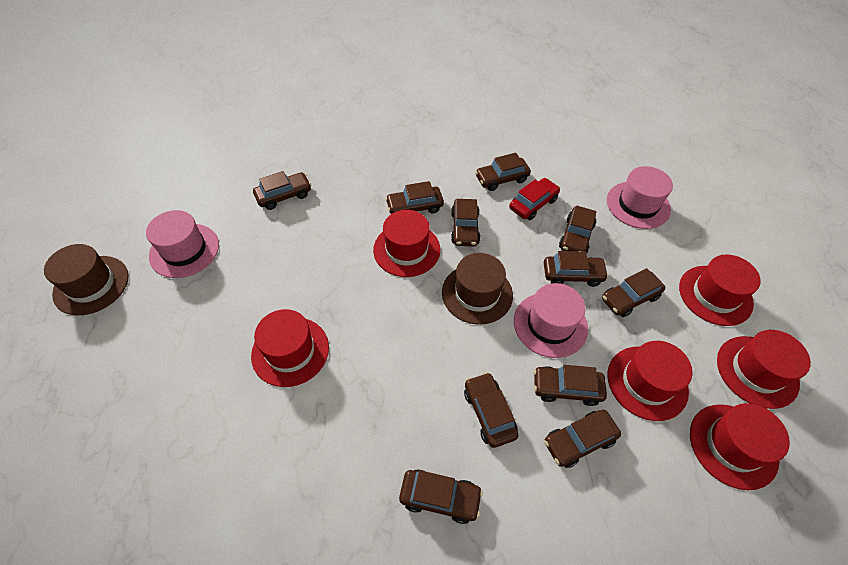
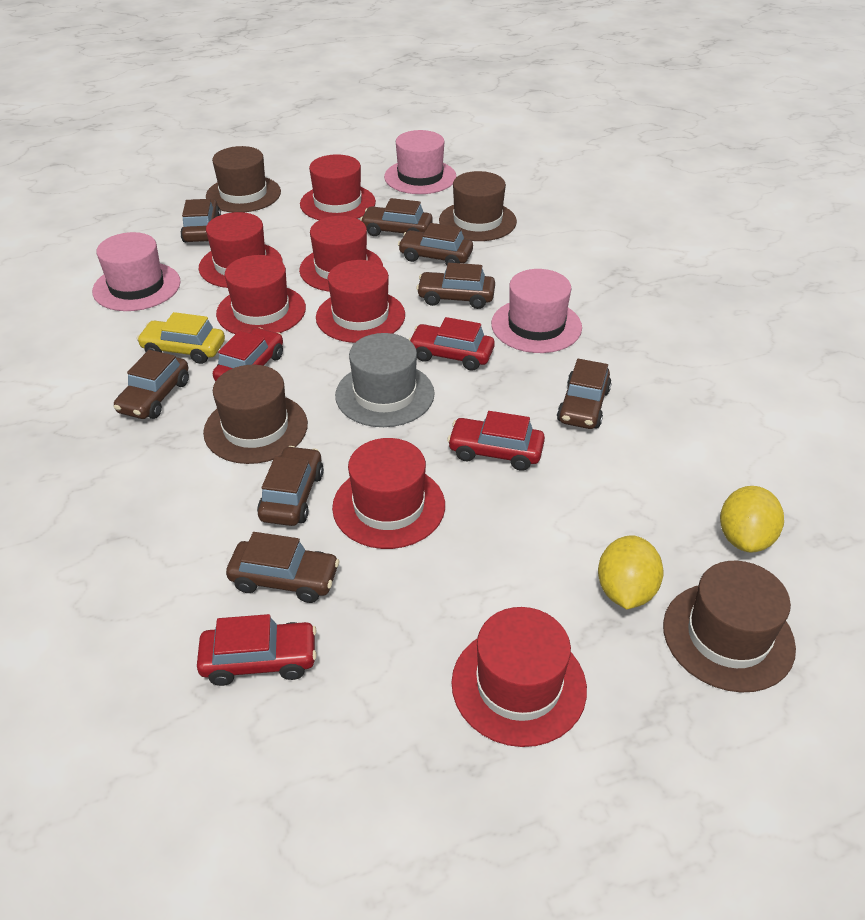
brown car: [253,171,311,210] [385,181,444,214] [399,469,483,524] [451,199,481,246] [464,372,519,448] [475,153,531,191] [534,365,607,406] [544,251,609,287] [544,410,621,468] [559,206,597,254] [602,268,665,317] = 11 -> [114,350,189,419] [180,199,221,242] [226,532,340,603] [257,446,324,526] [360,198,433,236] [398,223,473,265] [416,263,495,309] [557,359,612,429] = 8
brown hat: [44,244,129,315] [442,253,513,325] = 2 -> [203,365,308,464] [206,146,281,212] [439,171,517,241] [663,561,796,692] = 4
grey hat: none = 0 -> [335,333,435,427] = 1
red car: [509,178,560,220] = 1 -> [197,614,317,686] [213,328,283,381] [408,317,495,371] [447,411,545,471] = 4
red hat: [251,309,329,387] [373,210,440,277] [608,341,693,421] [679,254,761,326] [690,403,790,490] [717,330,811,409] = 6 -> [199,212,283,288] [216,255,306,334] [299,216,383,292] [300,154,376,220] [316,260,405,343] [332,438,445,549] [451,607,587,747] = 7
yellow car: none = 0 -> [137,312,225,364] = 1
yellow lemon: none = 0 -> [598,535,664,609] [720,486,784,553] = 2

